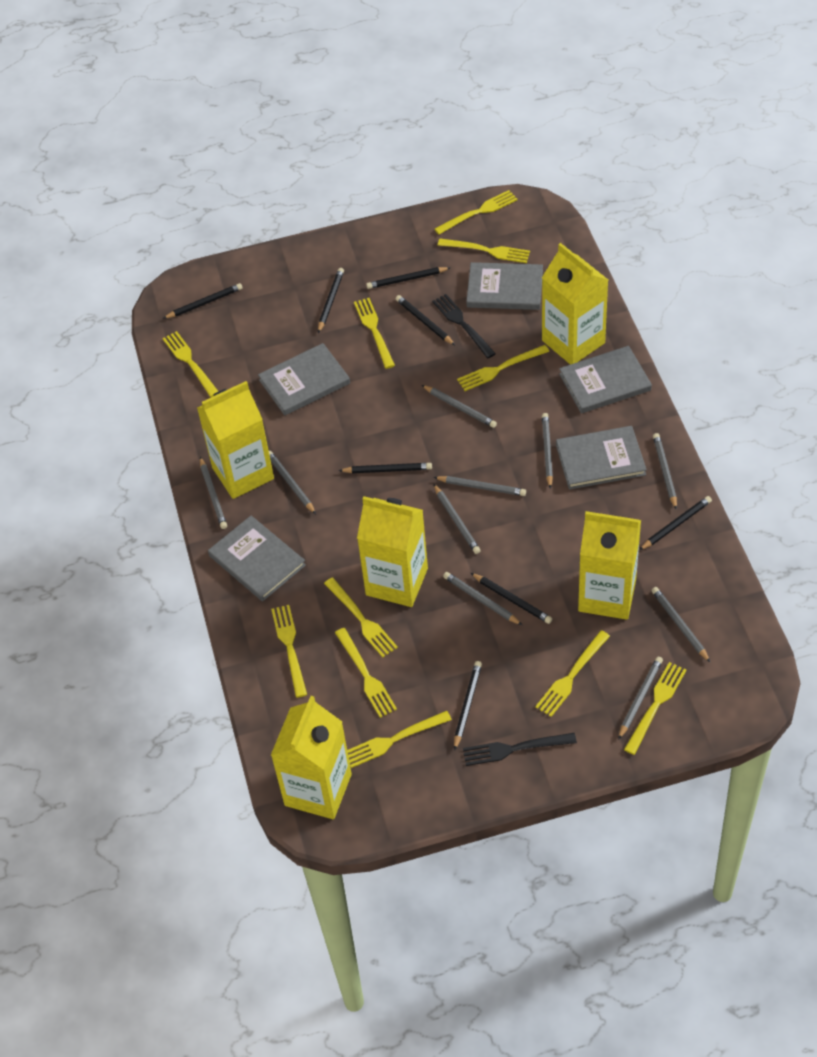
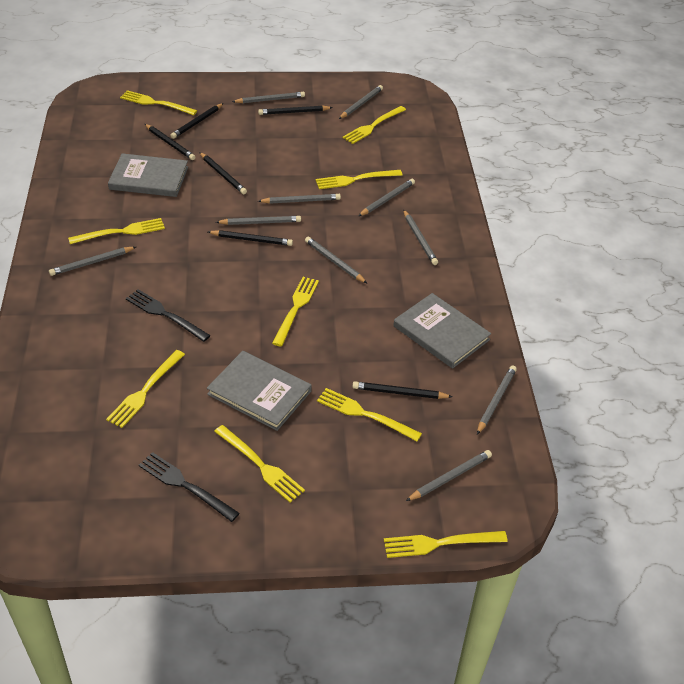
black pencil: [163,283,243,319] [318,268,344,333] [338,463,432,473] [366,267,451,289] [396,295,455,345] [454,661,482,751] [471,573,552,624] [639,496,712,550] = 8 -> [145,124,196,160] [170,103,224,139] [199,152,247,194] [208,230,293,246] [258,106,333,115] [352,381,453,399] = 6
grey book: [208,516,306,601] [258,343,350,416] [466,262,543,310] [556,426,647,490] [559,346,652,413] = 5 -> [108,153,188,197] [207,351,312,431] [393,293,491,369] = 3
yellow carton: [197,381,274,499] [271,696,352,819] [357,496,428,607] [542,243,608,365] [578,511,641,620] = 5 -> none = 0
yellow fork: [163,331,218,397] [271,605,307,698] [324,578,398,657] [335,628,397,718] [347,711,452,768] [354,298,395,369] [435,190,518,235] [438,238,530,263] [457,345,549,391] [535,630,610,717] [624,662,687,755] = 11 -> [68,218,165,244] [106,350,185,428] [120,90,197,115] [214,425,305,503] [272,277,319,347] [315,170,403,189] [317,388,422,441] [343,106,406,144] [384,531,508,558] = 9

